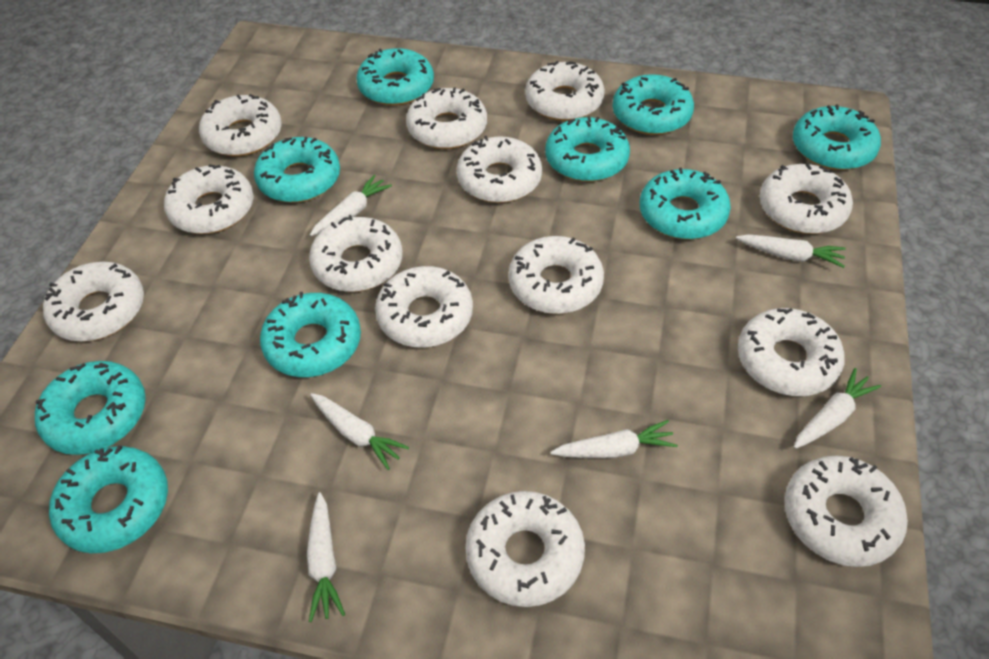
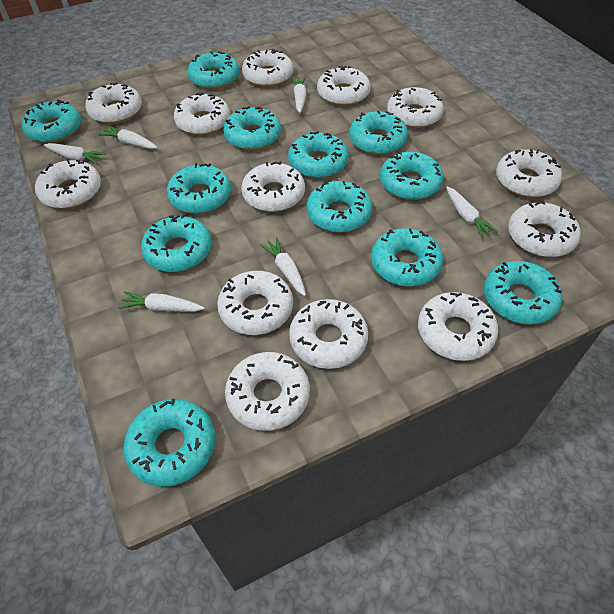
turquoise donut: [35,361,146,455] [49,445,168,553] [254,137,340,203] [260,292,361,377] [356,48,434,106] [545,116,630,182] [612,74,694,135] [640,168,731,240] [793,104,881,170] = 9 -> [22,100,81,143] [124,398,215,487] [141,214,212,272] [167,163,231,214] [188,51,240,89] [223,107,281,150] [288,131,349,178] [306,181,372,233] [349,110,408,155] [371,228,443,287] [380,151,443,200] [484,261,562,324] = 12

